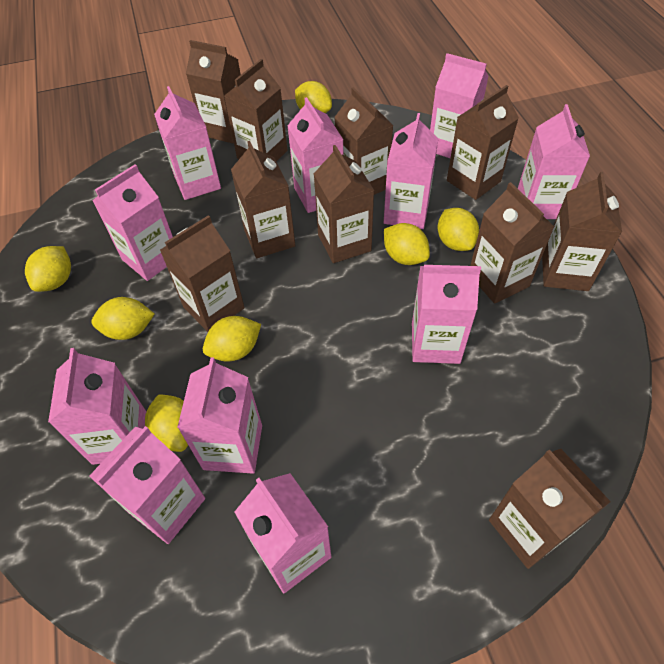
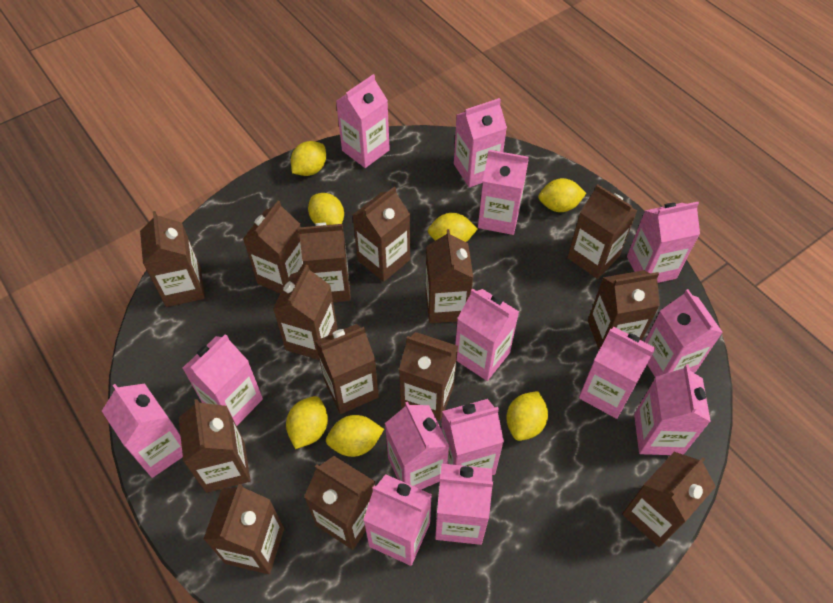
brown carton: [160,215,245,332] [186,40,241,143] [224,59,288,161] [231,141,295,258] [314,145,374,263] [335,87,394,195] [447,85,519,200] [470,182,554,304] [489,449,611,569] [542,172,622,291] = 10 -> [140,211,205,307] [178,399,251,493] [203,484,284,574] [243,201,304,294] [273,265,337,360] [298,223,351,302] [304,456,375,550] [315,324,379,414] [353,187,410,282] [399,332,458,421] [426,229,473,323] [567,184,637,279] [588,270,660,350] [622,452,716,547] = 14
pink carton: [48,348,146,465] [89,426,205,544] [92,164,173,281] [154,86,221,200] [177,357,262,474] [234,473,331,593] [287,97,344,213] [384,113,439,229] [412,265,481,364] [430,53,489,158] [518,104,590,219] = 11 -> [102,383,183,478] [183,334,263,426] [336,74,390,168] [364,474,432,566] [385,402,449,489] [435,464,493,545] [441,399,504,475] [454,98,507,188] [455,288,519,381] [478,150,528,235] [579,327,656,419] [627,202,700,283] [634,364,711,455] [645,289,723,378] = 14

